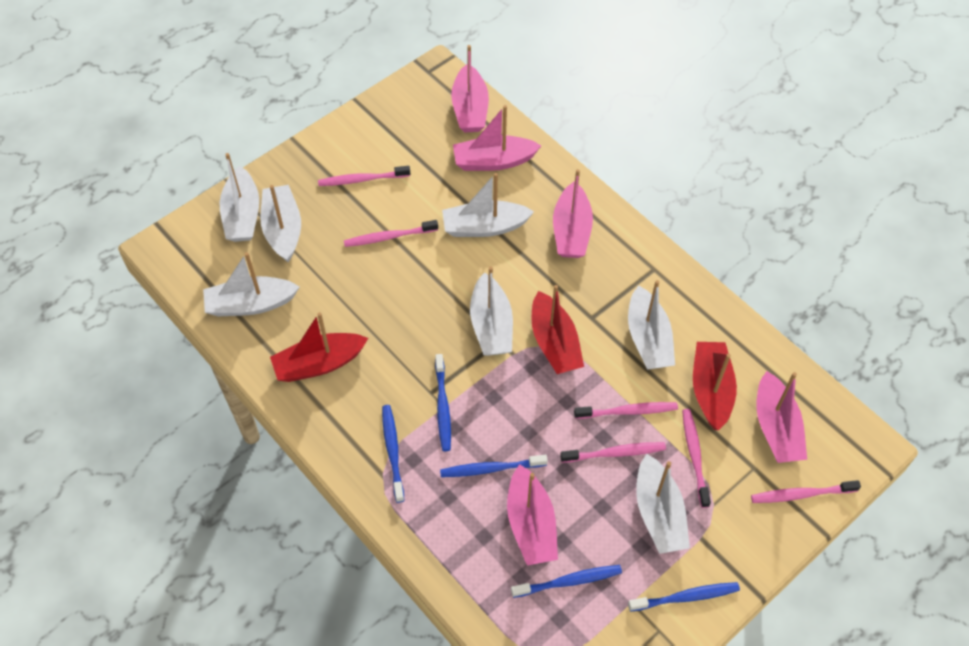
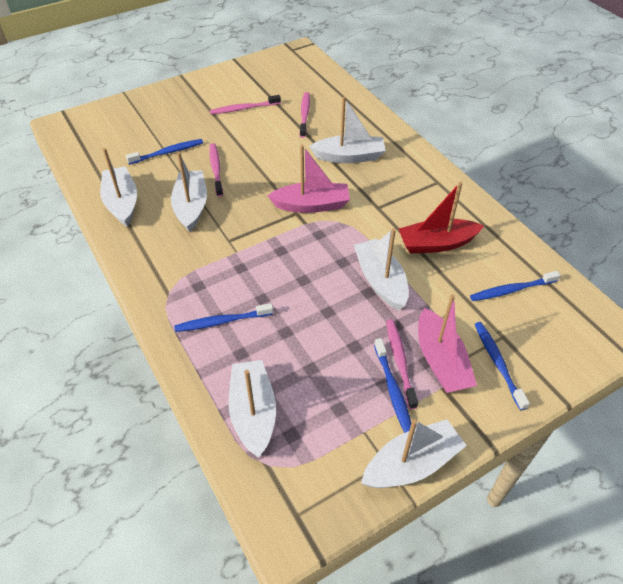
pink boat: [451,45,489,132] [453,105,542,171] [507,464,558,566] [553,169,593,258] [756,371,807,463] = 5 -> [267,145,350,213] [418,294,477,393] = 2
pink toothbrush: [318,166,410,186] [344,220,438,247] [560,442,666,463] [574,402,678,419] [682,409,711,508] [751,480,861,503] = 6 -> [209,143,223,197] [210,95,281,114] [300,92,310,138] [386,320,418,409] = 4
red boat: [270,312,368,382] [531,285,584,374] [693,342,737,430] = 3 -> [399,182,484,254] = 1
white boat: [203,252,299,317] [219,153,259,242] [260,185,301,262] [442,173,534,237] [470,266,513,356] [628,280,675,369] [636,454,690,554] = 7 -> [100,148,137,227] [171,152,207,232] [228,360,276,458] [309,97,386,163] [354,228,409,311] [361,419,467,488] = 6

